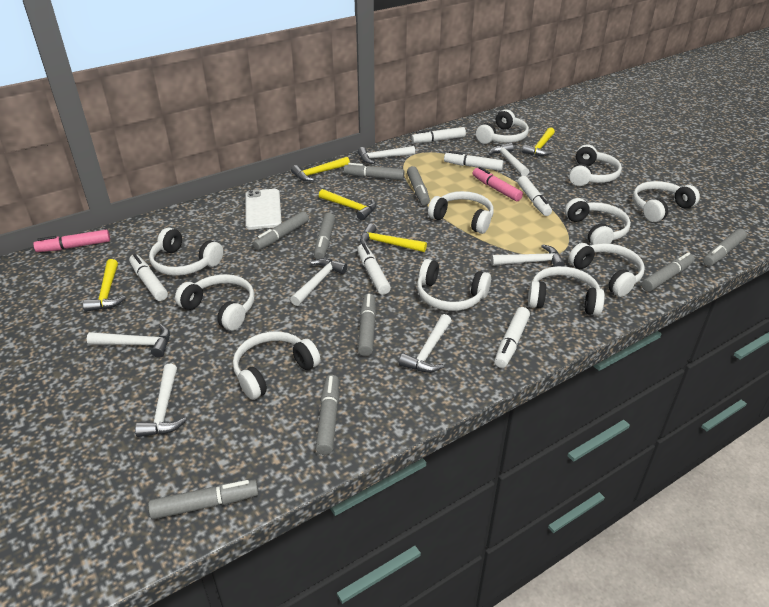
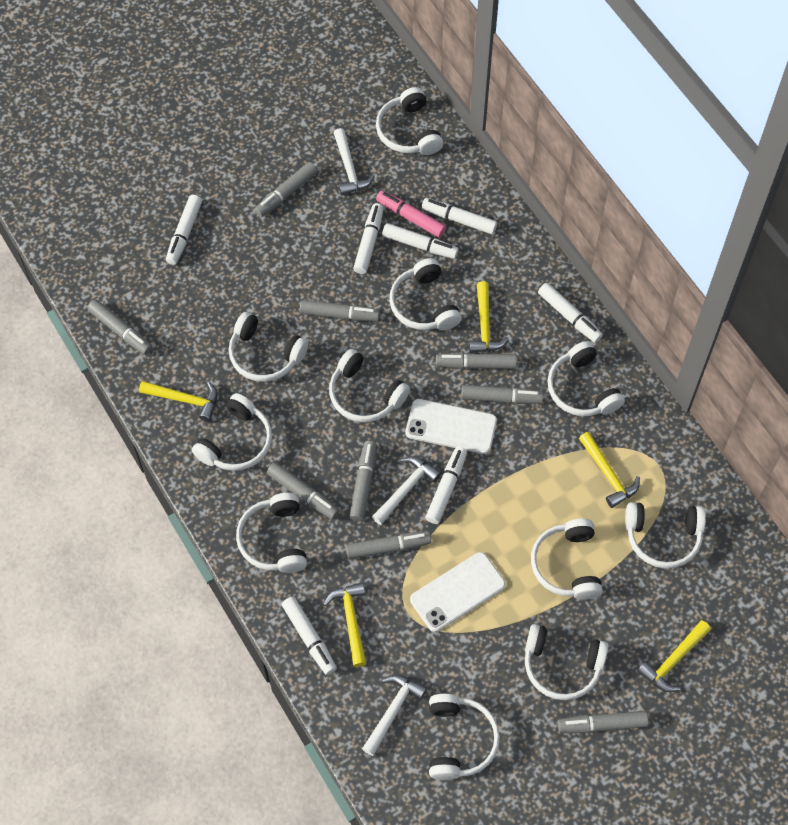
pink marker: [33,230,110,252] [473,167,523,201] = 2 -> [376,190,446,238] = 1
white hammer: [87,324,170,358] [135,364,187,437] [290,258,347,306] [358,146,415,164] [399,314,452,373] [489,143,529,176] [491,245,565,267] = 7 -> [334,128,375,195] [362,675,427,756] [372,457,441,525] = 3
white marker: [129,254,168,301] [357,244,391,295] [411,127,466,143] [444,151,504,171] [494,307,530,368] [517,176,552,216] = 6 -> [166,195,202,265] [282,596,337,675] [353,203,384,274] [382,223,459,259] [422,198,497,234] [425,447,467,524] [538,283,603,343] = 7
white phone: [245,189,282,229] = 1 -> [405,399,497,454] [410,552,506,632] = 2

